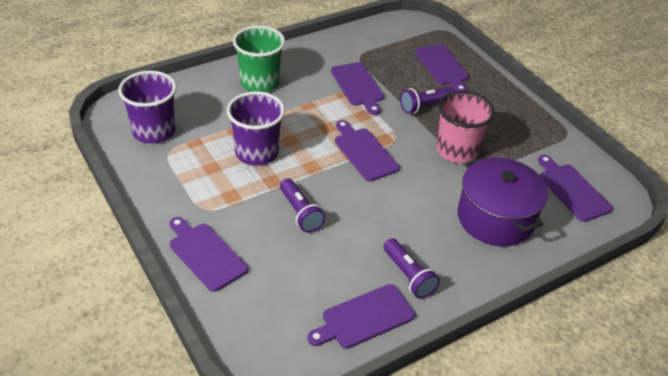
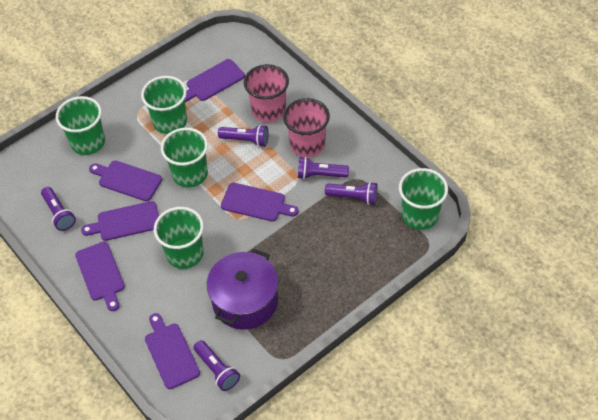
green cup: [233,26,285,92] = 1 -> [56,96,105,155] [141,76,187,134] [154,207,204,269] [161,128,208,188] [399,168,448,230] = 5
pink cup: [437,91,495,163] = 1 -> [244,64,289,123] [283,98,330,158] = 2
purple cup: [118,71,176,143] [227,91,285,166] = 2 -> none = 0
purple flashlight: [280,178,325,232] [383,238,440,299] [400,87,455,114] = 3 -> [41,187,76,231] [193,340,240,391] [218,125,269,147] [298,157,349,179] [325,182,378,205] = 5

